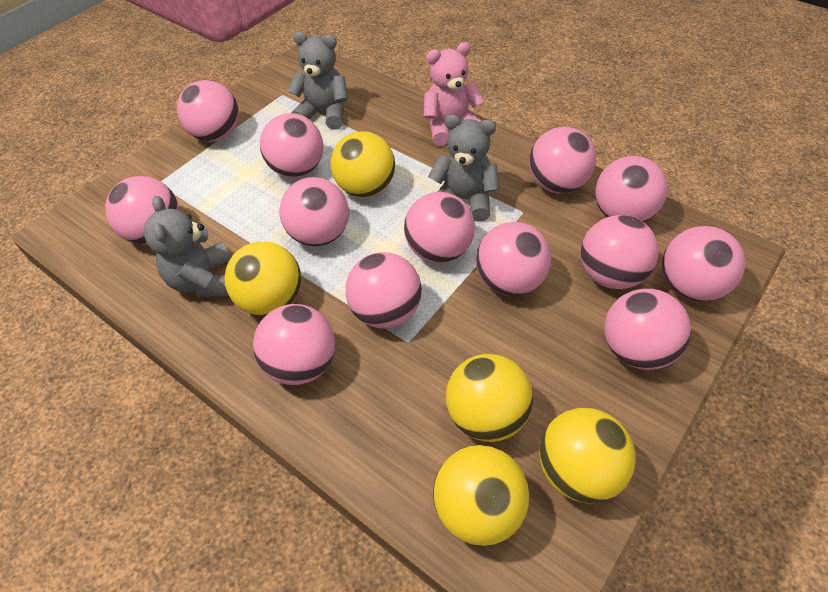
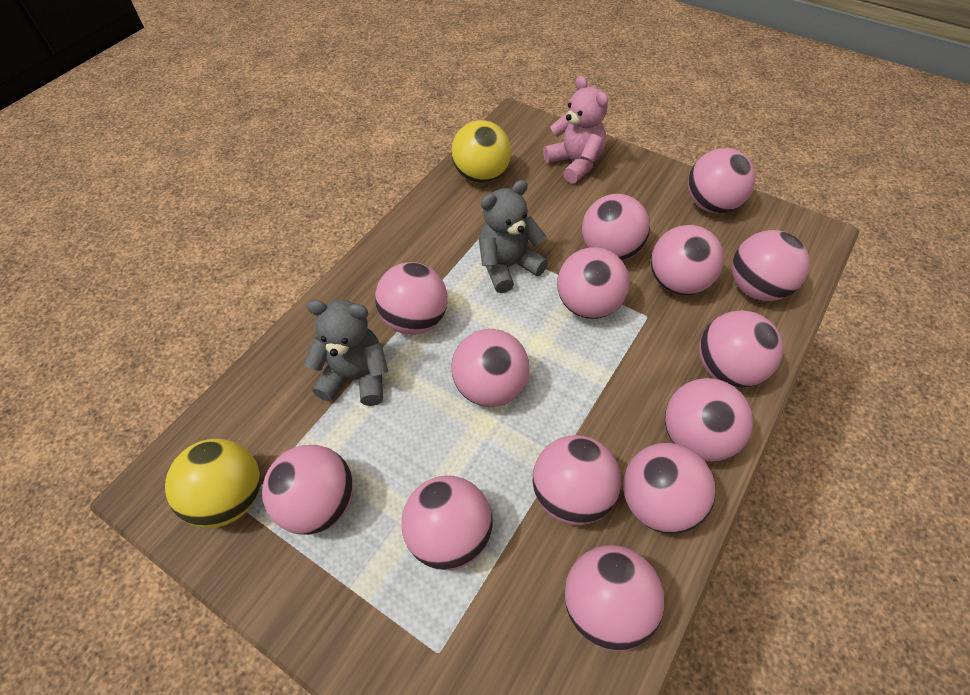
grey teddy bear: [144,196,231,297] [287,32,348,130] [428,114,499,222] = 3 -> [304,300,388,406] [479,180,548,293] = 2
pink ball: [105,176,179,244] [177,80,239,142] [253,304,335,385] [260,113,323,177] [279,177,349,246] [345,252,422,328] [404,192,475,263] [476,222,551,296] [529,127,596,193] [581,215,659,289] [595,156,668,222] [604,289,691,370] [662,226,745,302] = 13 -> [262,445,353,535] [375,262,448,335] [401,475,493,570] [451,329,530,407] [533,435,621,525] [557,247,630,319] [564,545,664,651] [582,194,650,261] [623,443,716,534] [651,225,724,295] [665,378,753,462] [688,148,756,213] [699,310,783,388] [732,230,810,301] = 14
yellow ball: [224,242,301,316] [330,131,395,197] [433,445,529,546] [446,354,533,442] [539,408,635,503] = 5 -> [165,439,260,528] [451,120,511,183] = 2

